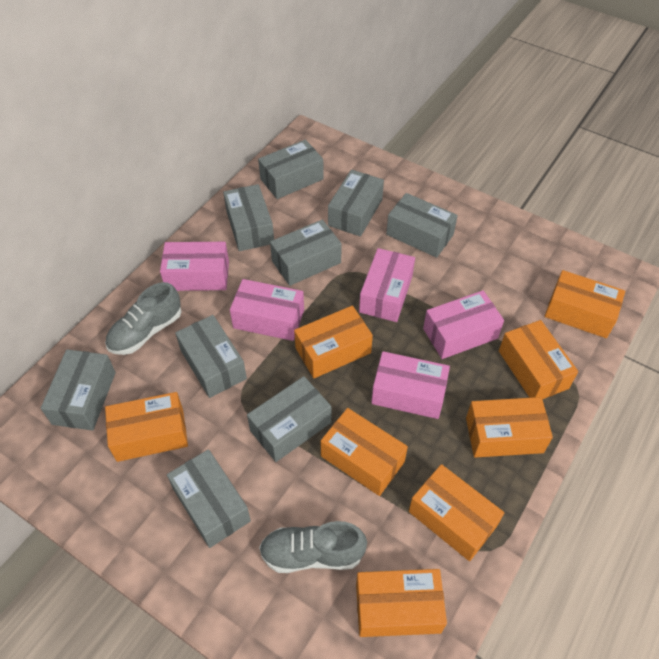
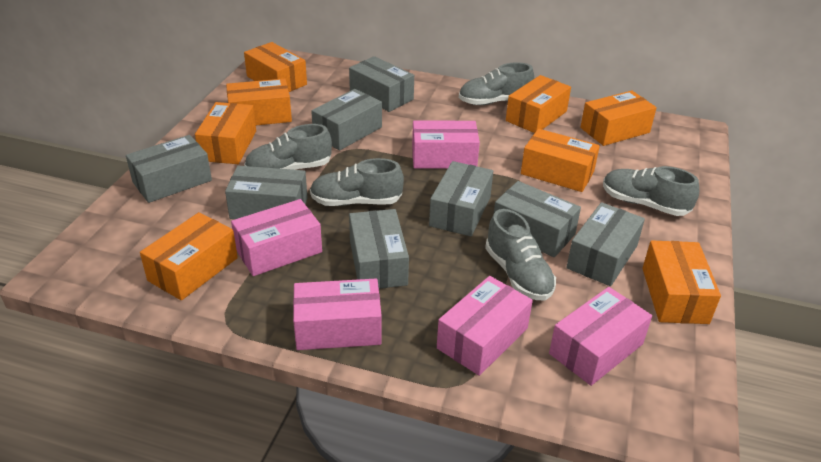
grey box: [41,349,116,431] [167,449,251,548] [175,315,247,398] [223,184,274,251] [247,376,331,462] [258,140,324,199] [270,220,342,286] [328,170,384,237] [386,193,458,258] = 9 -> [126,135,212,203] [225,166,308,219] [311,89,382,150] [349,56,414,112] [349,209,409,289] [429,161,493,236] [494,181,581,257] [566,202,645,286] = 8
grey shoe: [105,282,182,355] [259,521,367,573] = 2 -> [244,124,332,170] [310,158,404,206] [459,62,534,105] [485,209,556,300] [603,166,699,216] = 5

